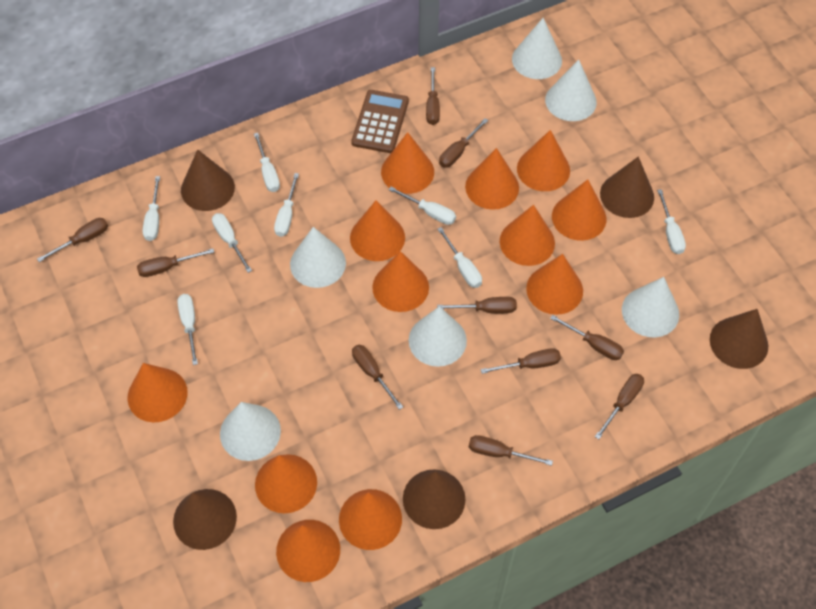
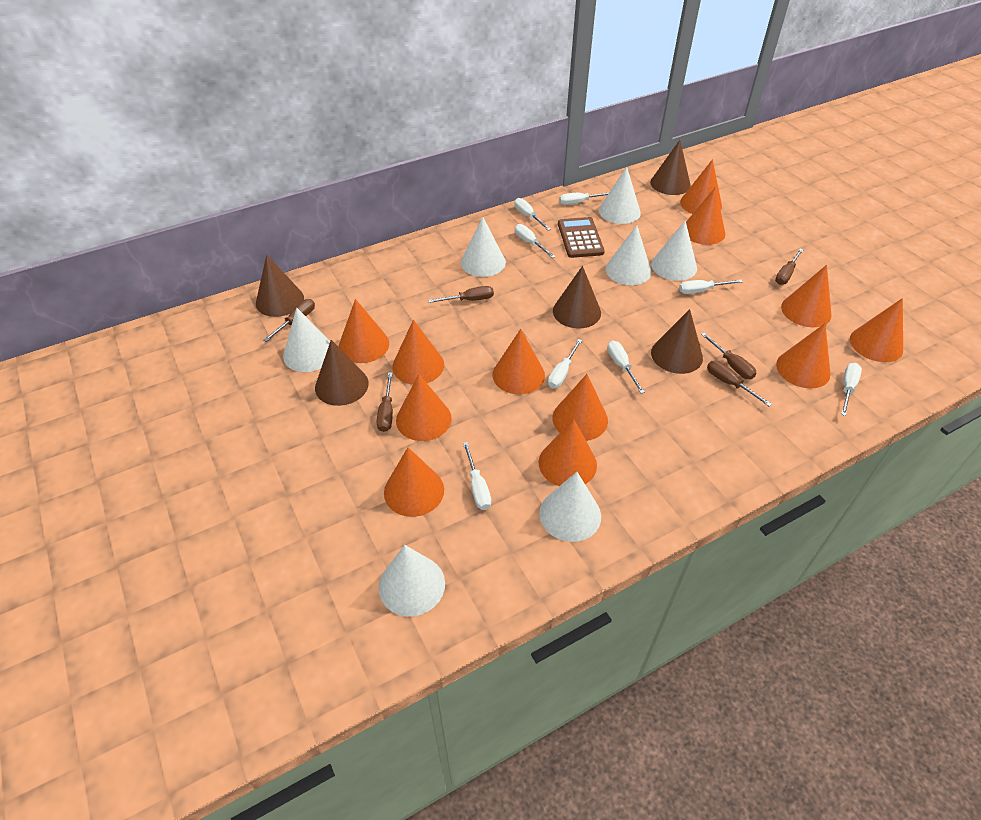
brown screwdriver: [37,218,108,262] [137,249,214,277] [352,345,403,410] [426,67,440,125] [437,297,517,313] [439,118,488,168] [469,435,553,466] [480,348,561,374] [550,315,624,360] [595,374,644,439] = 10 -> [264,299,315,342] [377,372,393,432] [428,286,494,303] [701,333,757,379] [707,361,772,406] [775,249,803,285] = 6
white cone: [220,402,281,461] [290,227,346,288] [409,306,467,367] [512,18,562,79] [545,60,597,121] [622,277,679,337] = 6 -> [283,308,330,372] [379,545,445,617] [461,217,506,277] [539,472,601,542] [599,167,641,224] [606,225,651,285] [651,220,697,281] = 7

